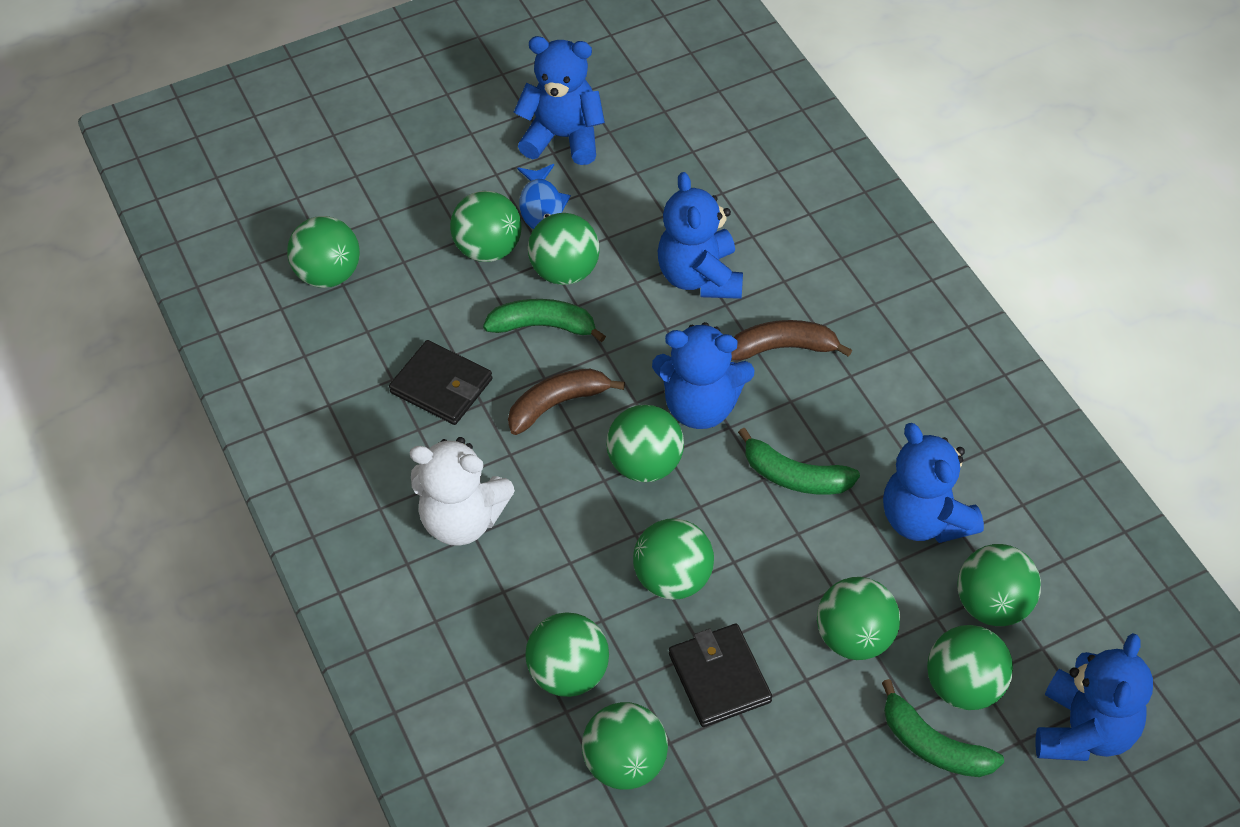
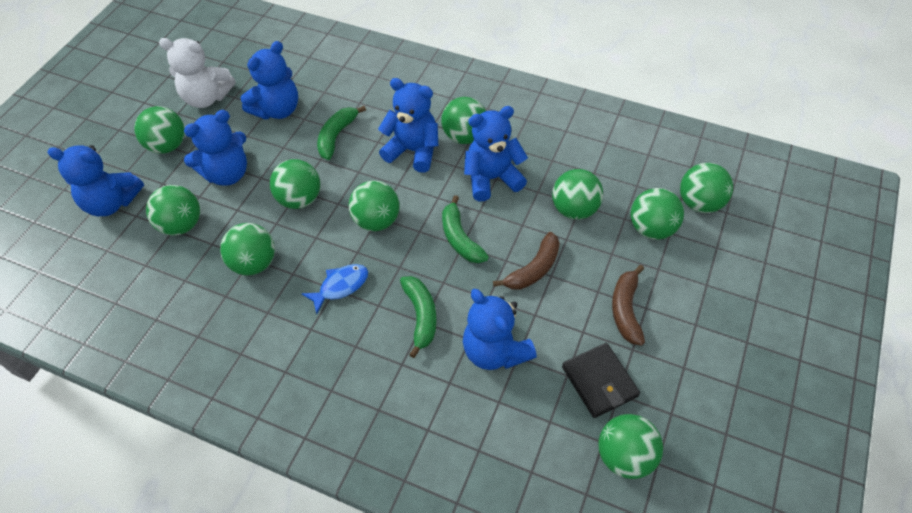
black wallet: [389,340,492,425] [669,624,772,727] = 2 -> [562,343,640,418] = 1
blue teddy bear: [514,36,605,165] [652,322,755,429] [658,172,743,299] [883,423,984,543] [1035,633,1153,761] = 5 -> [47,145,144,216] [184,110,247,186] [241,41,298,120] [378,78,438,173] [463,289,537,370] [464,106,528,201] = 6

